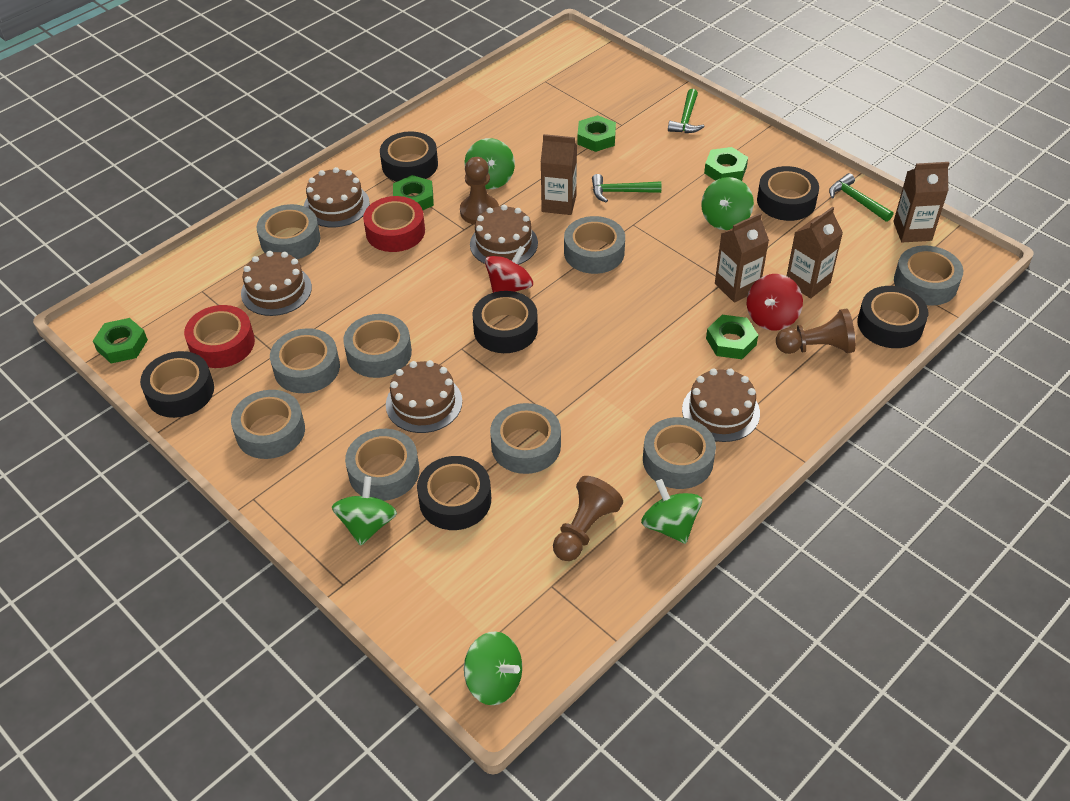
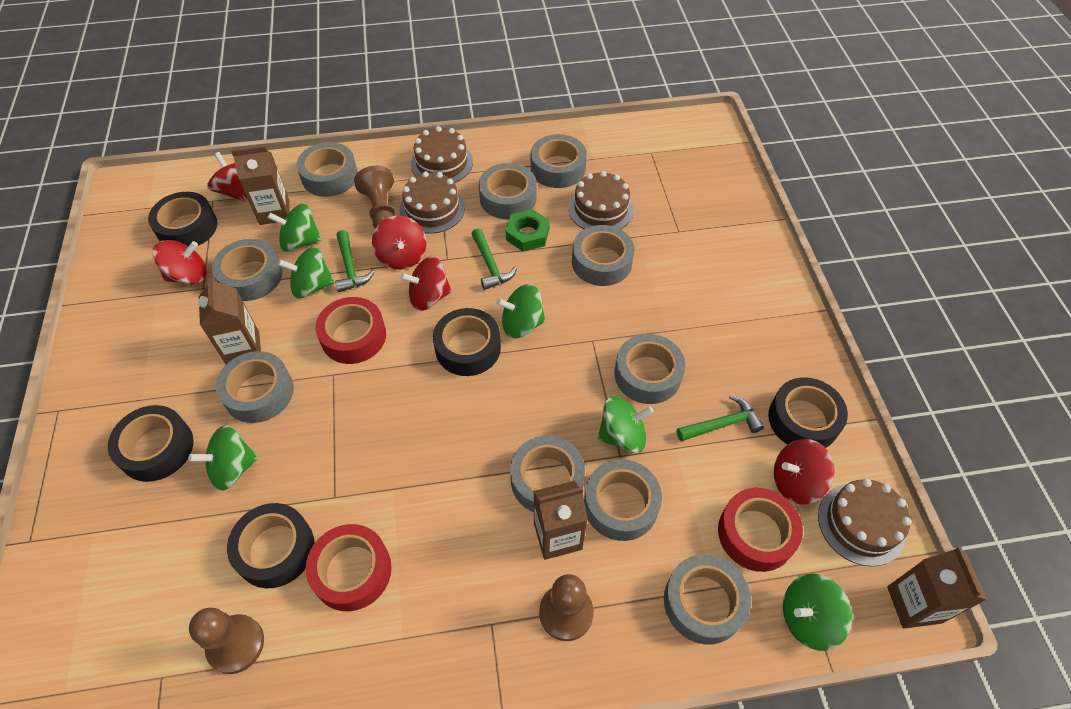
black tape: [140,351,214,418] [380,131,438,182] [417,456,491,530] [473,291,538,353] [757,166,819,221] [857,286,928,348] = 6 -> [108,405,193,482] [148,192,217,246] [227,503,314,588] [433,308,501,376] [768,377,848,448] = 5
brown cake: [241,251,312,316] [304,167,370,227] [386,360,462,433] [470,205,538,265] [682,368,760,442] = 5 -> [400,171,465,234] [411,126,473,183] [568,171,634,229] [818,478,911,567] = 4
green nut: [93,318,148,364] [393,175,434,210] [577,115,616,152] [704,147,748,181] [706,315,758,359] = 5 -> [506,209,550,252] = 1
green spinning top: [332,477,397,546] [464,631,522,705] [465,138,515,189] [641,479,702,544] [701,177,754,230] = 5 -> [188,425,258,491] [268,203,322,252] [278,247,334,299] [497,284,546,339] [598,396,654,453] [783,574,853,651] = 6
grey tape: [231,390,305,459] [257,204,321,259] [270,328,340,393] [343,314,412,378] [345,429,419,501] [490,403,561,474] [564,216,625,274] [643,417,716,489] [894,245,963,306] = 9 -> [212,239,282,301] [216,351,294,423] [297,142,358,197] [479,163,537,219] [510,436,585,512] [531,134,587,188] [572,225,634,286] [584,460,662,541] [614,334,685,404] [664,554,751,644] = 10
red spinning top: [485,246,533,293] [747,274,803,331] = 2 -> [153,240,207,284] [207,152,248,202] [372,216,427,270] [400,257,452,311] [774,439,835,505] = 5
red tape: [184,305,255,368] [363,196,425,252] = 2 -> [306,524,392,611] [315,297,386,364] [718,488,803,572] = 3

